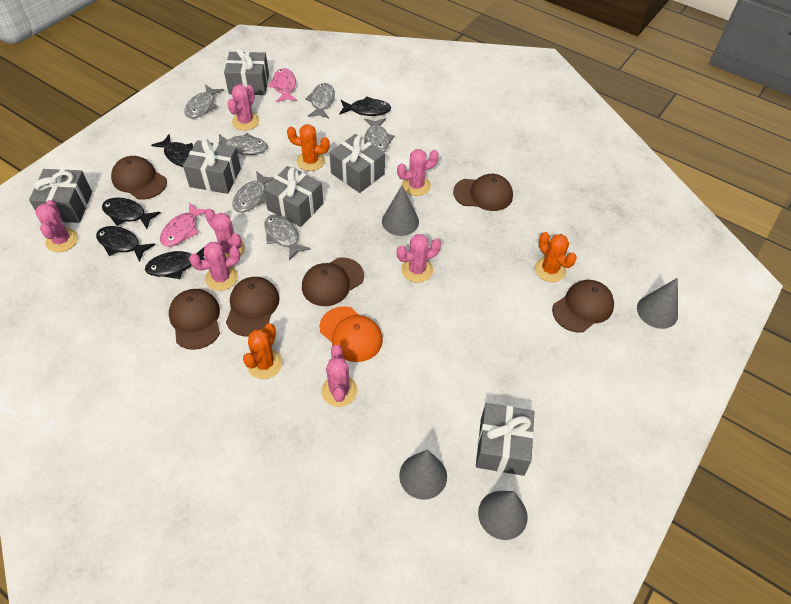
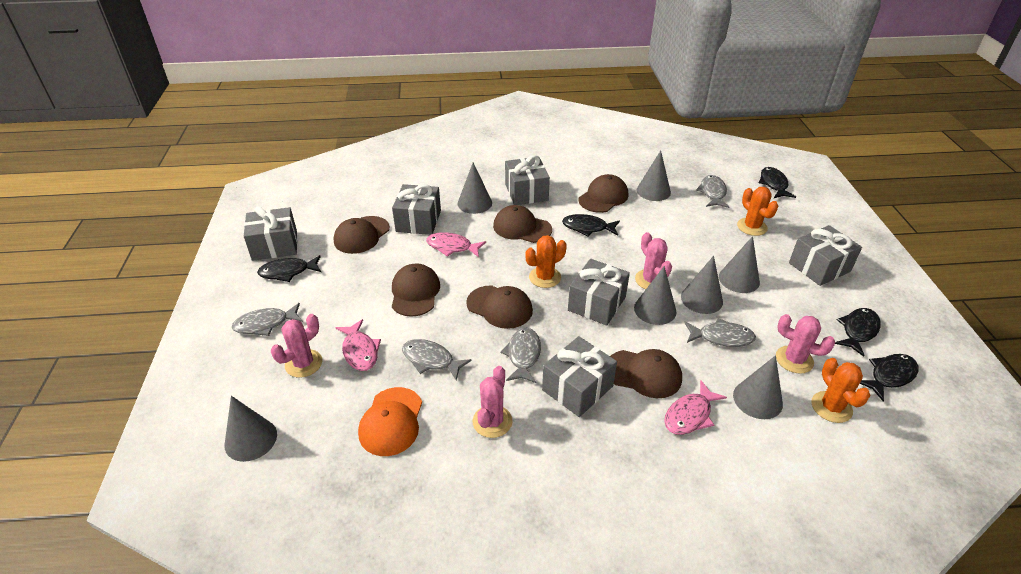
grey cone: [382,185,419,236] [399,450,447,500] [478,491,528,540] [637,278,678,329] = 4 -> [225,396,277,462] [457,163,492,214] [634,266,677,325] [637,150,671,201] [681,256,723,314] [719,236,760,293] [733,355,783,419] = 7
grey fish: [185,85,224,119] [218,133,268,155] [233,171,274,213] [264,215,311,260] [305,83,335,118] [365,118,394,152] = 6 -> [232,303,303,336] [402,339,472,381] [500,328,541,383] [684,318,756,347] [696,175,729,208] = 5
pink cactus: [35,200,78,252] [189,242,240,291] [205,209,245,257] [227,84,259,130] [321,345,358,407] [397,149,439,196] [397,234,441,282] = 7 -> [271,314,322,377] [472,366,513,438] [635,232,672,289] [776,314,835,374] = 4
pink fish: [160,202,207,247] [268,68,297,103] = 2 -> [336,319,381,371] [426,232,486,257] [664,380,727,435] = 3

